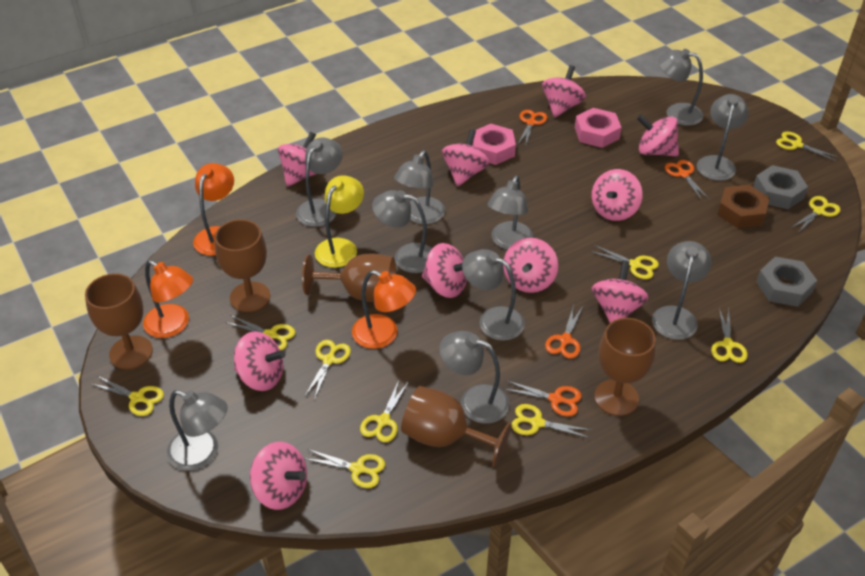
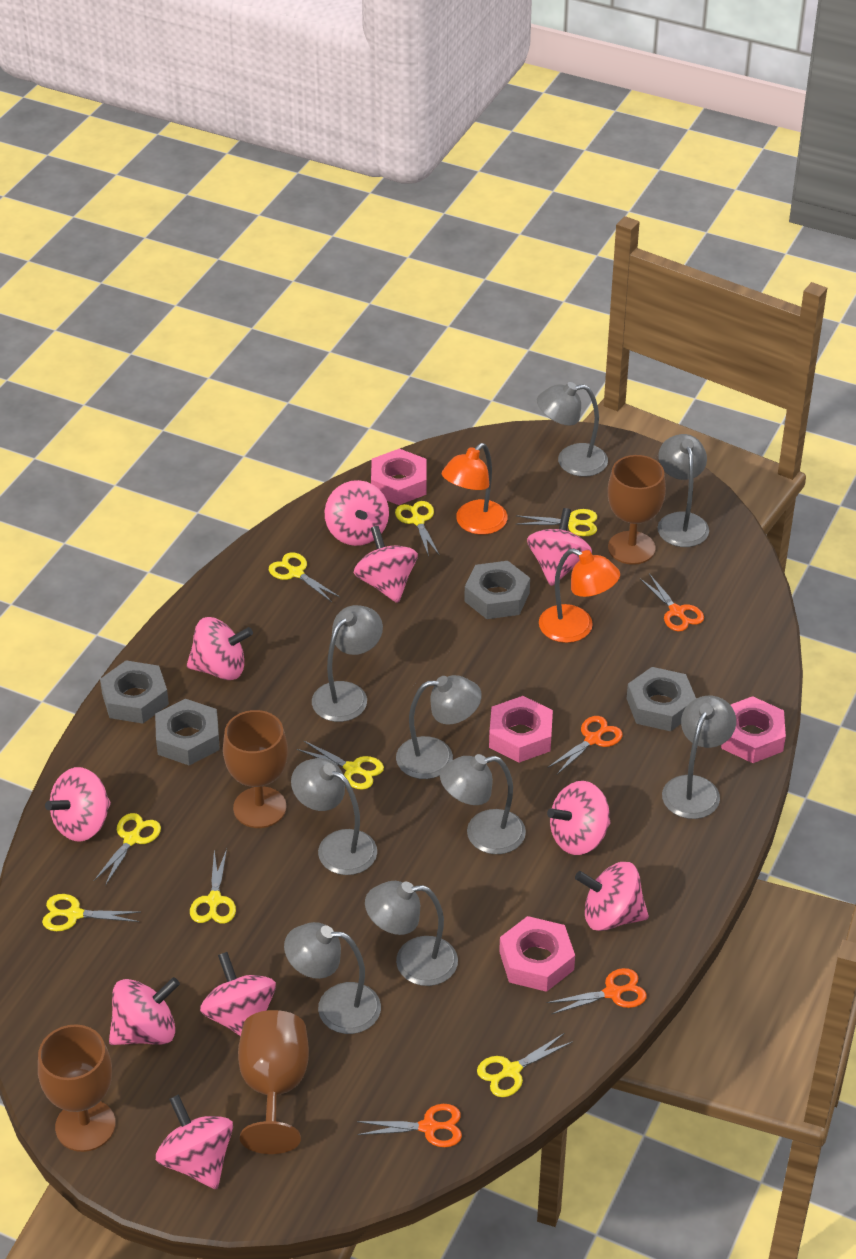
brown goblet: [85,273,153,369] [215,219,271,312] [302,253,396,302] [401,386,512,467] [594,318,656,416] = 5 -> [38,1024,116,1152] [223,710,288,828] [238,1010,309,1154] [608,455,666,565] = 4
brown nut: [717,185,770,228] = 1 -> none = 0
grey lamp: [167,390,228,471] [296,138,343,227] [372,190,432,273] [394,150,446,224] [439,331,510,424] [462,249,525,341] [488,175,533,250] [652,241,712,340] [659,49,704,126] [697,94,749,181] = 10 -> [284,922,381,1034] [291,758,377,875] [312,605,383,722] [365,881,458,986] [396,675,482,779] [440,754,526,854] [537,382,608,477] [658,434,709,547] [662,696,736,819] = 9
grey nut: [753,165,808,209] [756,257,817,307] = 2 -> [100,661,169,723] [155,699,220,766] [464,561,530,619] [627,667,696,731] = 4
orange lamp: [143,260,193,338] [193,163,234,256] [352,270,416,349] = 3 -> [442,443,508,535] [539,548,620,643] = 2
pink nut: [472,124,516,165] [575,108,622,148] = 2 -> [371,449,427,505] [489,696,553,763] [499,916,575,992] [721,696,786,763] = 4
yellow lamp: [315,175,364,268] = 1 -> none = 0
yellow scissors: [92,376,164,416] [225,315,295,350] [305,340,351,400] [305,449,385,488] [360,380,408,442] [511,404,591,438] [590,245,659,279] [711,308,748,363] [776,131,838,161] [791,196,841,233] = 10 -> [42,894,140,931] [94,813,161,886] [190,849,236,924] [269,552,340,602] [297,740,384,790] [395,501,440,557] [477,1033,573,1097] [516,509,597,536] = 8

